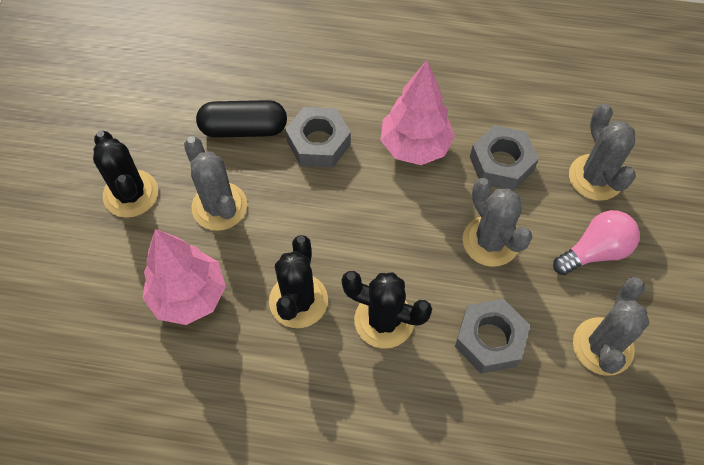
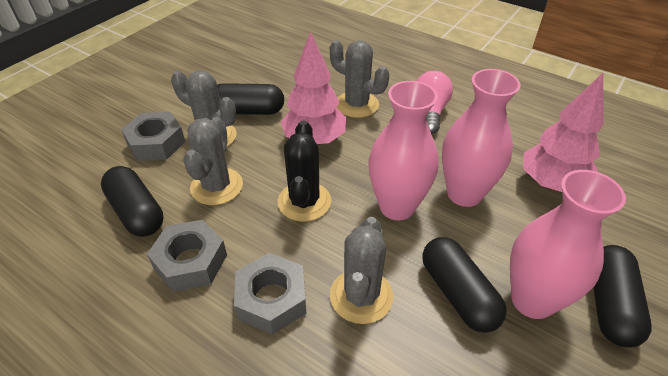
black cactus: [93,130,158,218] [269,235,328,328] [342,271,432,349] = 3 -> [278,121,331,222] = 1
black capsule: [196,100,287,138] = 1 -> [101,166,164,237] [217,83,284,115] [422,237,507,333] [593,245,652,348] = 4
pink vase: none = 0 -> [368,81,438,220] [442,69,521,207] [510,170,626,319] = 3

